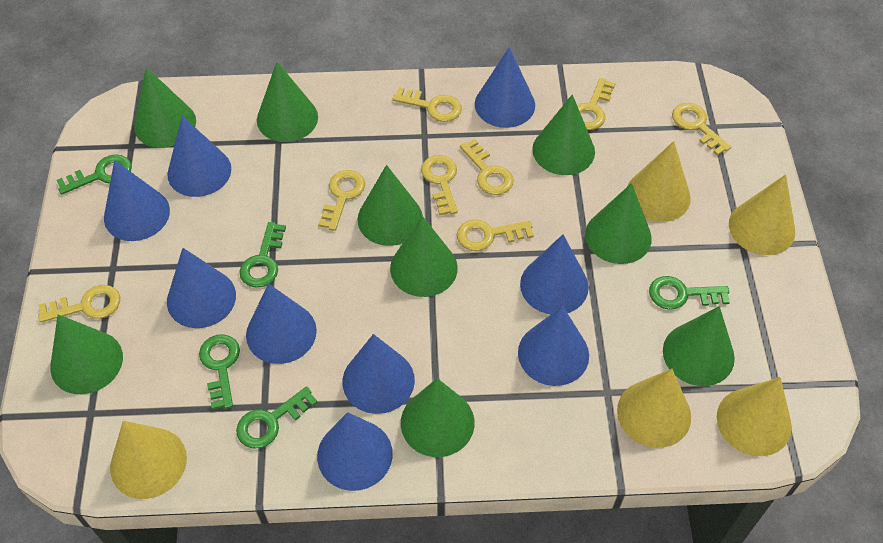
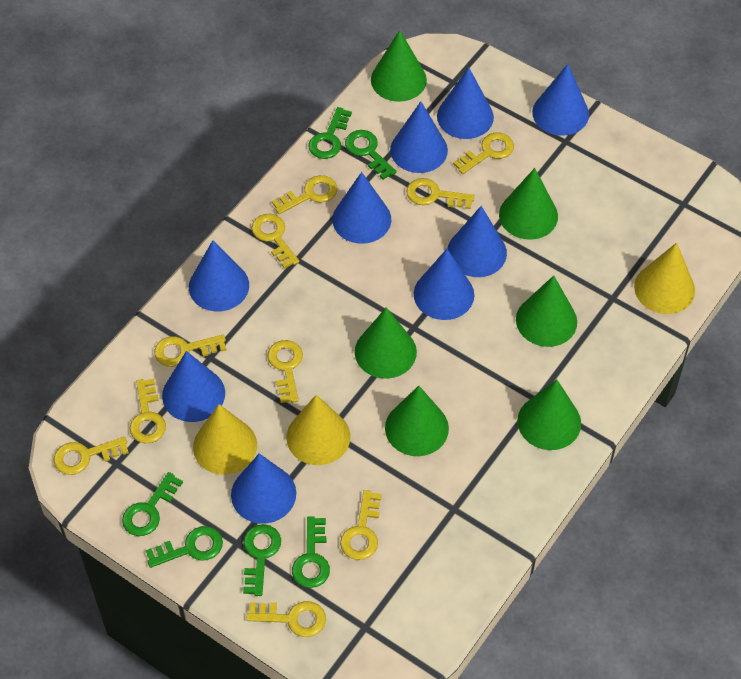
green cone: [50,314,123,394] [134,67,196,148] [257,62,318,142] [357,165,423,246] [390,216,458,297] [401,378,475,457] [532,94,595,175] [585,183,652,264] [663,306,735,386] = 9 -> [355,307,417,379] [371,30,427,102] [385,386,449,456] [499,168,558,240] [516,276,577,347] [517,380,581,450] = 6
green key: [57,154,132,195] [199,334,240,410] [236,386,318,448] [239,222,286,288] [649,276,730,310] = 5 -> [122,472,183,536] [146,526,223,568] [243,524,281,596] [292,516,330,588] [309,107,352,159] [345,130,397,180] = 6
yellow cone: [110,421,187,499] [617,369,691,448] [627,141,691,222] [717,377,792,456] [729,174,795,255] = 5 -> [193,404,257,475] [286,395,350,465] [634,243,695,314] = 3
yellow key: [38,285,120,323] [318,170,365,231] [392,87,462,122] [421,155,458,215] [457,220,534,251] [460,139,513,195] [577,78,616,130] [672,103,731,156] = 8 -> [54,437,129,475] [130,379,166,443] [154,334,226,367] [246,601,326,637] [252,214,299,269] [267,340,303,403] [272,175,337,214] [340,490,382,560] [407,178,475,209] [453,133,514,174] = 10

